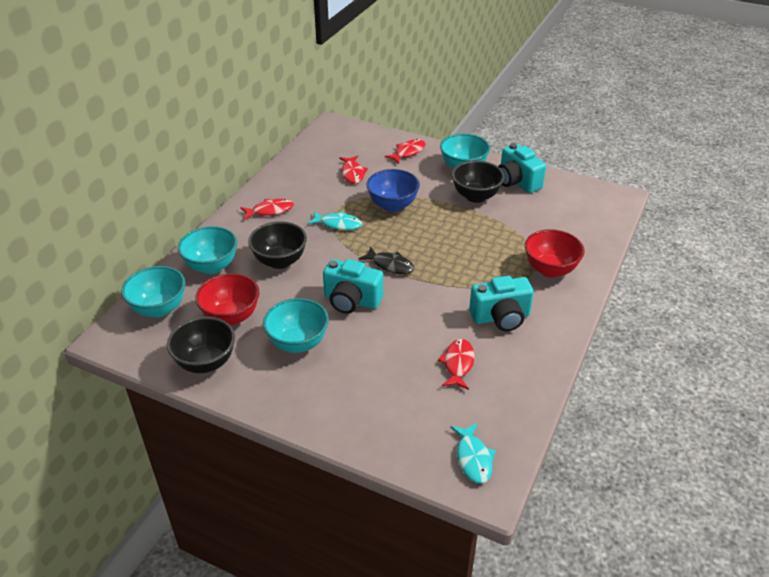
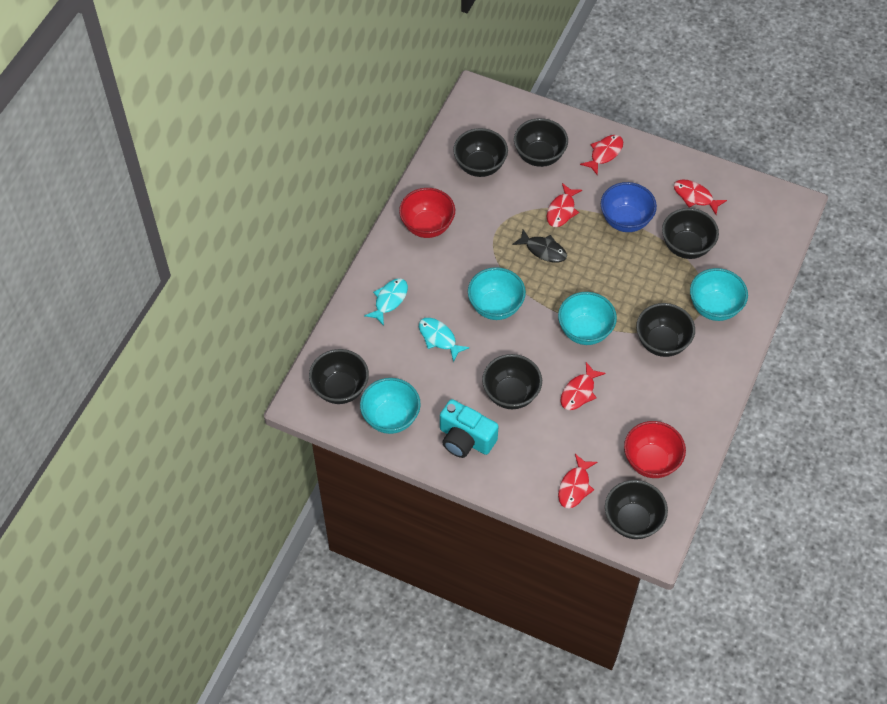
black bowl: [167,317,235,373] [248,221,307,269] [452,160,505,203] = 3 -> [309,349,369,404] [453,128,508,177] [482,354,542,409] [514,118,568,167] [605,480,668,539] [636,303,695,357] [662,208,719,259] = 7
red fish: [240,199,294,220] [339,156,368,184] [384,139,425,164] [438,339,475,390] = 4 -> [547,183,582,227] [558,454,597,509] [561,362,606,410] [580,135,623,175] [674,180,727,215] = 5
turquoise camera: [323,259,383,314] [469,276,534,331] [498,143,546,193] = 3 -> [440,399,499,458] = 1

